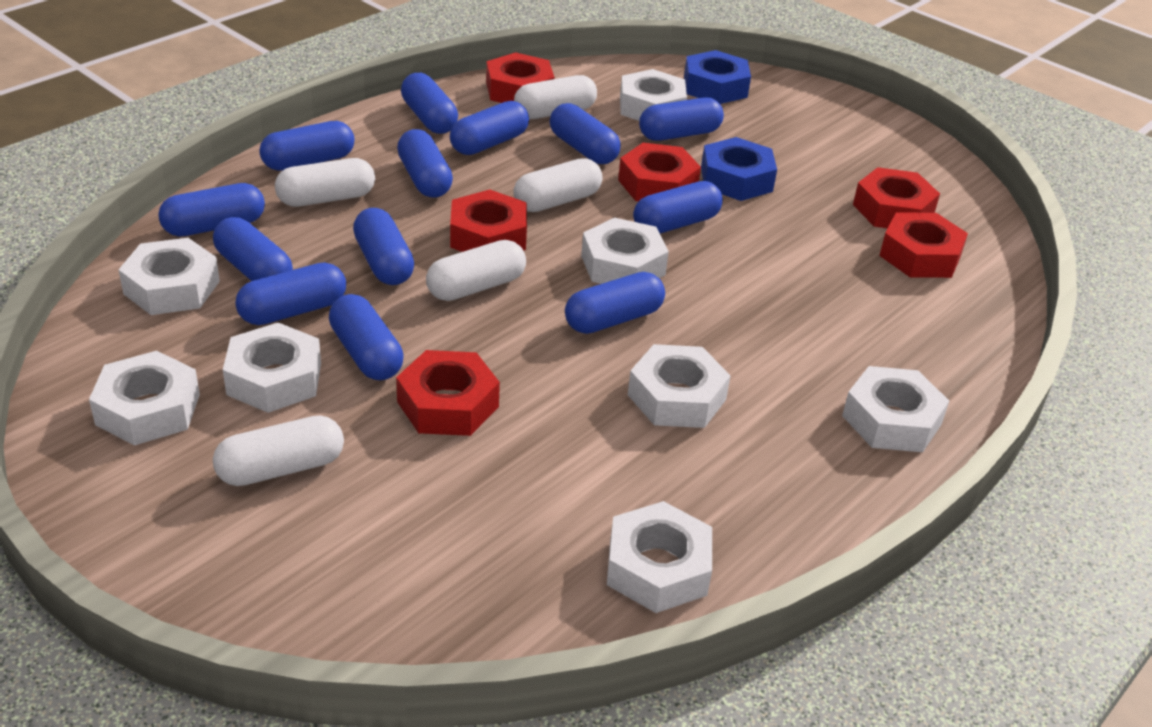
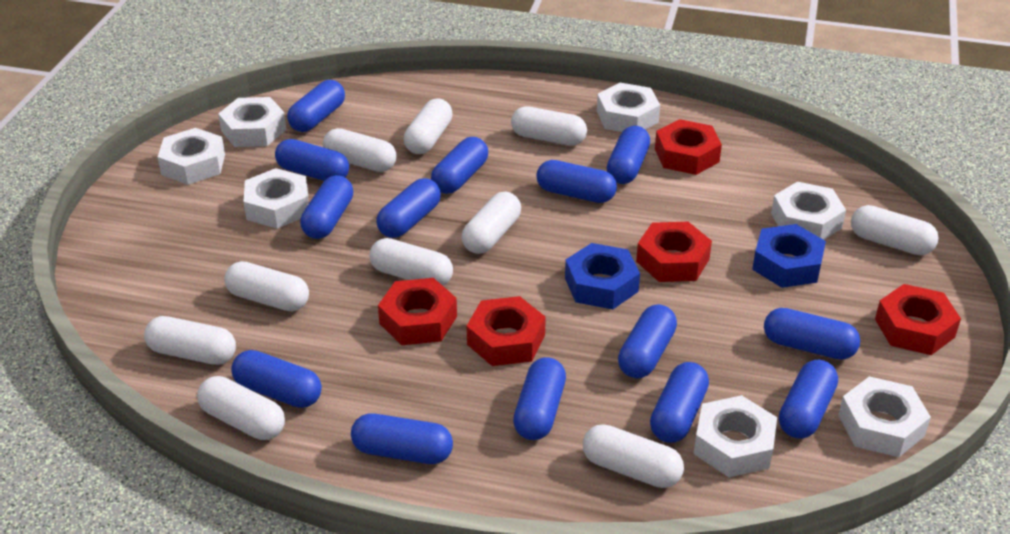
blue capsule: [158,183,265,236] [213,217,293,281] [235,262,346,325] [259,121,354,171] [329,294,404,380] [353,208,414,285] [397,129,453,198] [401,73,458,134] [450,101,529,155] [550,103,621,164] [565,272,665,334] [633,181,723,234] [639,98,724,141] = 13 -> [231,350,322,408] [275,139,349,181] [287,80,345,132] [300,175,353,239] [351,414,453,464] [376,178,441,238] [431,137,488,194] [513,357,566,440] [536,160,617,203] [607,126,650,184] [618,304,677,378] [650,362,709,443] [764,308,860,360] [779,360,838,439] = 14
red nut: [396,350,500,436] [450,189,527,252] [486,52,554,103] [618,143,701,201] [853,167,940,228] [879,212,968,278] = 6 -> [378,278,457,345] [467,296,546,366] [636,222,712,282] [655,119,722,175] [875,284,961,355] = 5
white capsule: [213,415,344,486] [275,158,375,207] [426,240,526,301] [513,158,602,212] [514,75,597,119] = 5 -> [144,316,236,365] [197,376,285,440] [224,261,309,311] [323,128,397,172] [370,238,453,286] [404,98,452,154] [462,192,521,254] [511,106,587,146] [583,424,684,488] [851,205,939,255] = 10
white nut: [89,351,200,446] [118,238,220,315] [223,322,321,413] [581,217,669,284] [607,501,712,613] [620,69,687,121] [628,344,731,428] [842,366,949,452] = 8 -> [158,128,225,185] [218,97,286,147] [244,168,308,229] [597,83,660,132] [694,395,777,477] [771,182,846,240] [838,376,931,457] = 7

